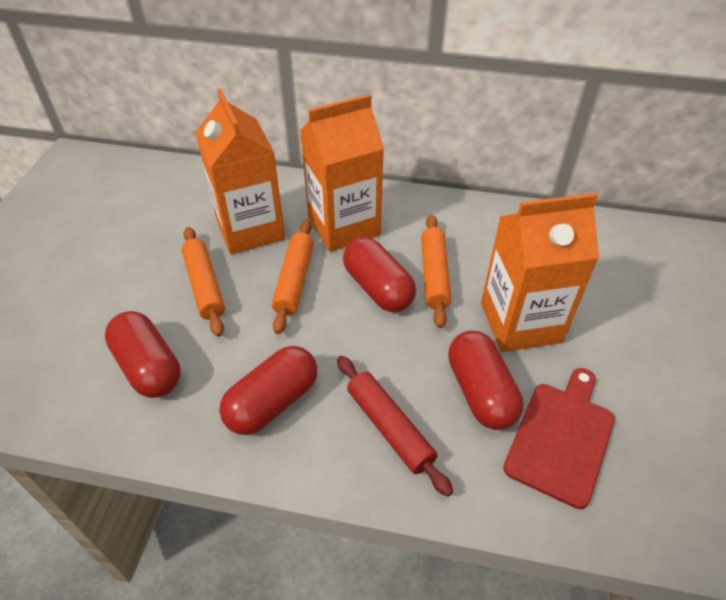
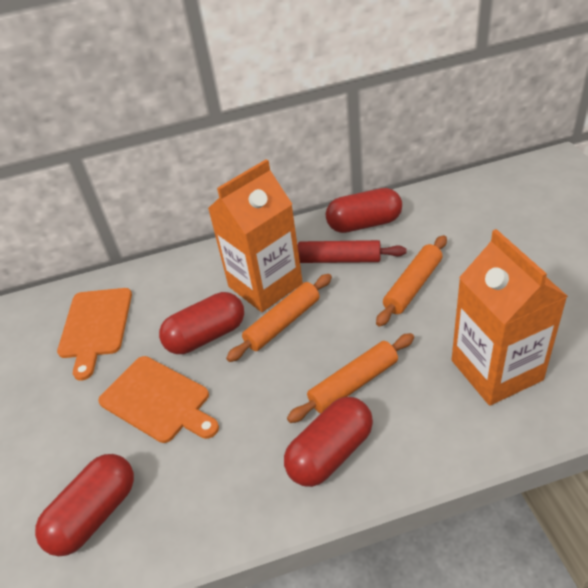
orange carton: [195,89,285,255] [300,94,384,252] [481,193,599,352] = 3 -> [208,159,303,312] [452,229,568,406] = 2
orange cutting board: none = 0 -> [57,288,132,381] [98,356,219,443] = 2
red cutting board: [503,368,615,509] = 1 -> none = 0

